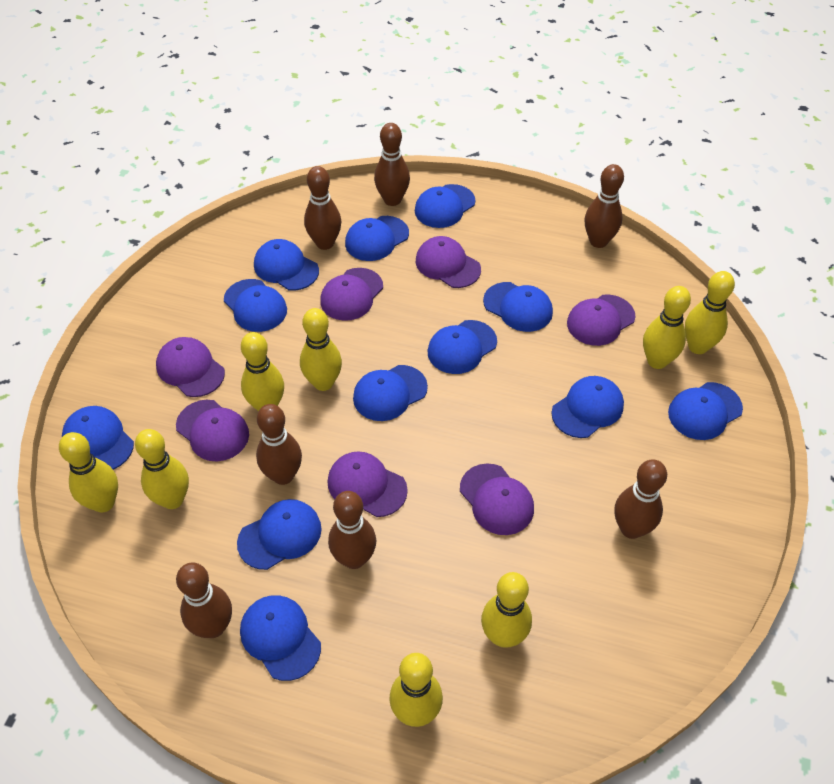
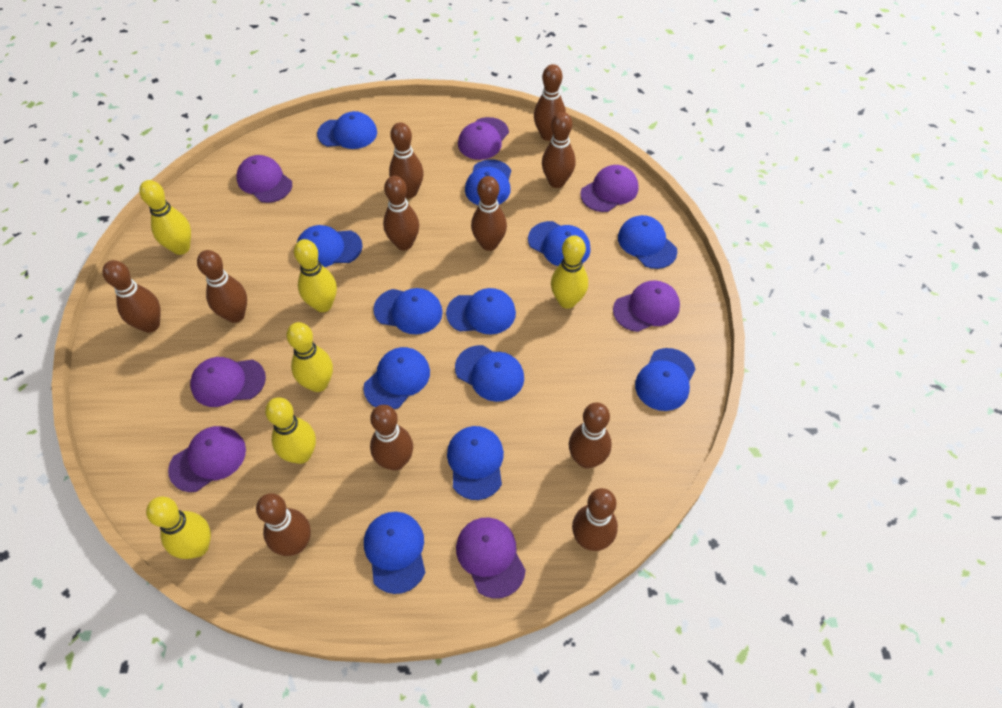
brown bowling pin: [176,563,232,638] [256,404,302,485] [304,166,342,250] [328,491,376,569] [374,123,410,206] [585,164,624,248] [614,459,667,539] = 7 -> [102,260,161,333] [197,250,247,323] [256,493,311,556] [370,405,413,471] [383,176,419,250] [389,123,424,198] [471,176,507,251] [534,64,566,141] [542,112,576,188] [569,402,612,469] [572,488,618,551] = 11
yellow bowling pin: [59,432,118,512] [135,429,189,509] [241,332,284,411] [300,308,342,391] [389,653,443,727] [481,572,532,648] [643,286,691,369] [685,271,735,354] = 8 -> [139,180,191,255] [146,497,211,559] [265,397,316,464] [286,322,333,392] [294,239,337,312] [551,235,588,309] = 6

